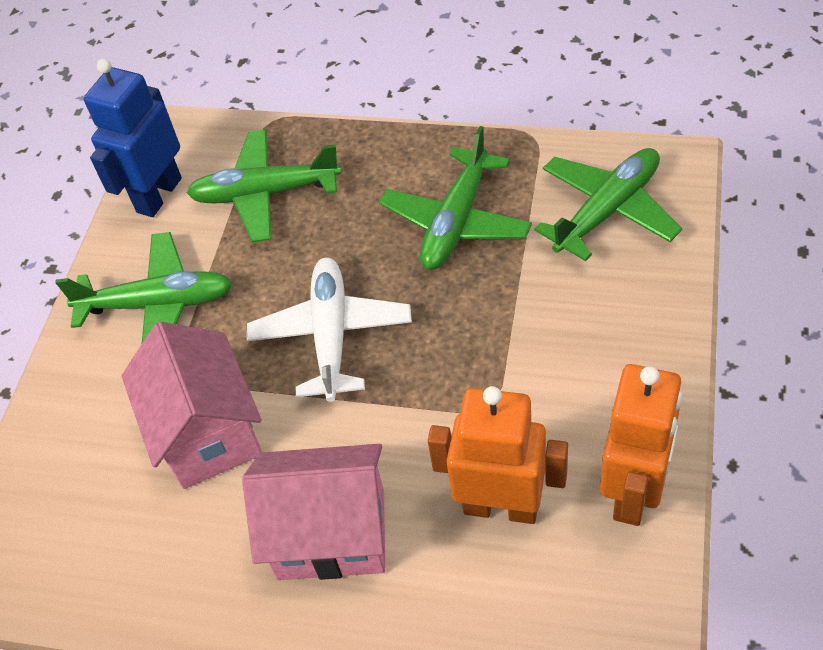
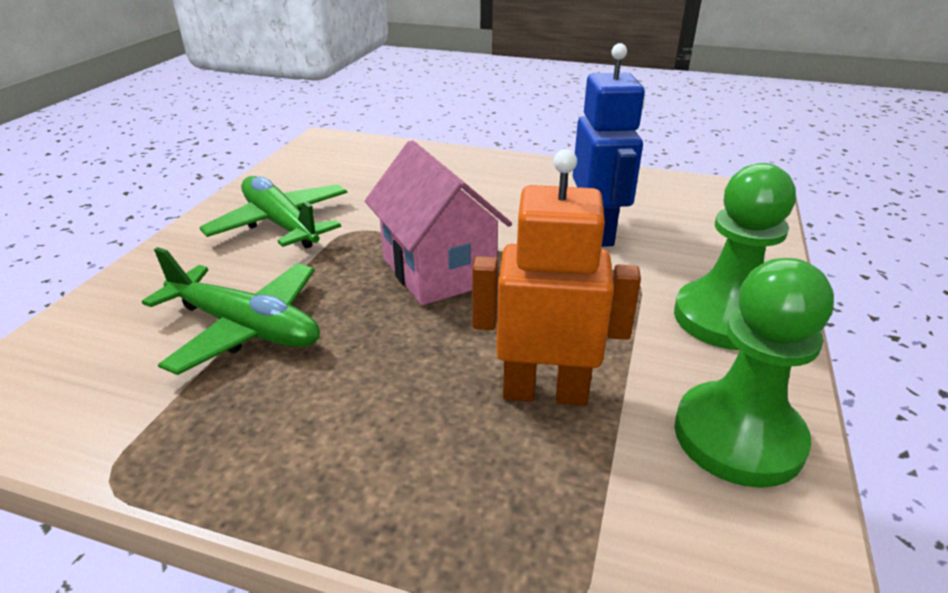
green pawn: none = 0 -> [674,163,796,350] [674,258,834,488] = 2
green plane: [55,232,233,343] [187,129,342,242] [379,126,532,270] [534,148,682,261] = 4 -> [142,247,320,375] [199,176,347,249] = 2
orange robot: [428,386,568,524] [600,364,682,526] = 2 -> [472,149,641,406] = 1
pink house: [122,322,262,489] [242,444,385,580] = 2 -> [365,140,512,305] = 1
white plane: [247,258,412,402] = 1 -> none = 0

